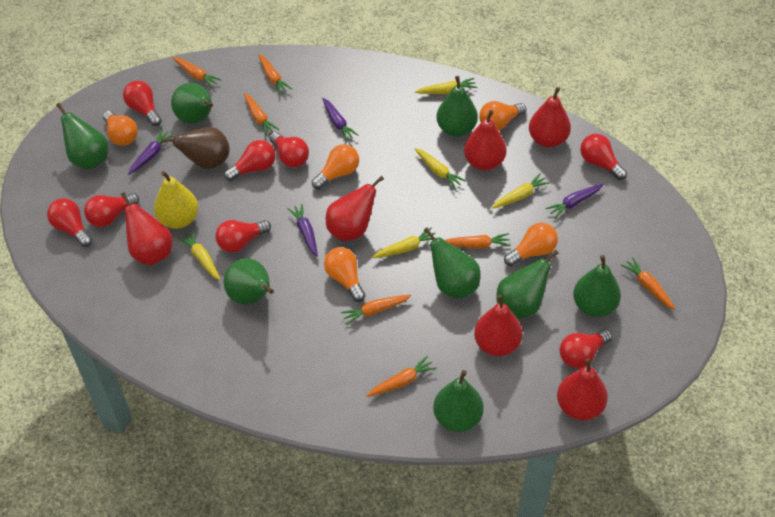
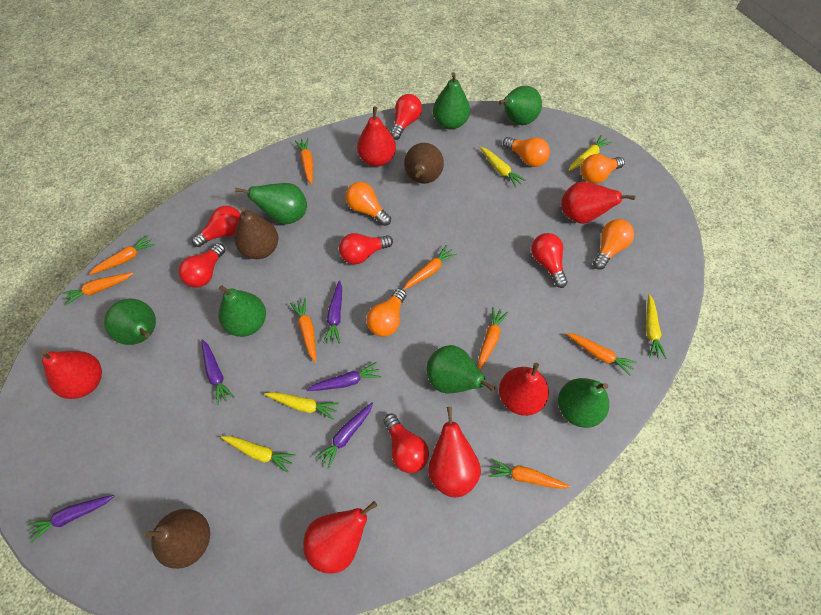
brown pear: [161,127,230,169] = 1 -> [145,509,210,569] [234,207,279,259] [404,143,444,184] = 3
green pear: [56,103,108,170] [171,83,213,124] [224,258,274,305] [424,227,481,299] [433,370,484,432] [436,76,478,137] [496,250,559,319] [573,255,621,317] = 8 -> [104,299,156,345] [218,285,266,337] [235,183,307,224] [427,345,496,393] [433,72,470,129] [498,86,542,125] [558,378,609,428] = 7
orange carrot: [172,57,222,88] [244,93,279,135] [258,54,292,94] [341,295,411,325] [367,356,437,397] [445,233,511,249] [621,257,676,310] = 7 -> [62,272,133,305] [89,235,155,275] [290,298,316,362] [295,138,313,185] [403,245,457,290] [478,307,508,370] [488,458,570,489] [566,333,637,376] = 8
purple carrot: [128,129,174,175] [287,204,318,257] [322,98,359,141] [545,184,604,219] = 4 -> [27,495,114,543] [201,339,234,405] [307,362,381,391] [315,403,373,469] [323,280,342,344] = 5
red light bulb: [47,198,92,247] [84,193,139,227] [123,80,162,126] [215,220,271,252] [224,140,276,181] [269,132,309,168] [559,329,612,368] [580,134,627,180] = 8 -> [179,243,225,288] [192,206,240,247] [339,233,393,265] [384,414,429,473] [390,94,422,140] [531,233,568,288] = 6
yellow pear: [154,171,198,229] = 1 -> none = 0

